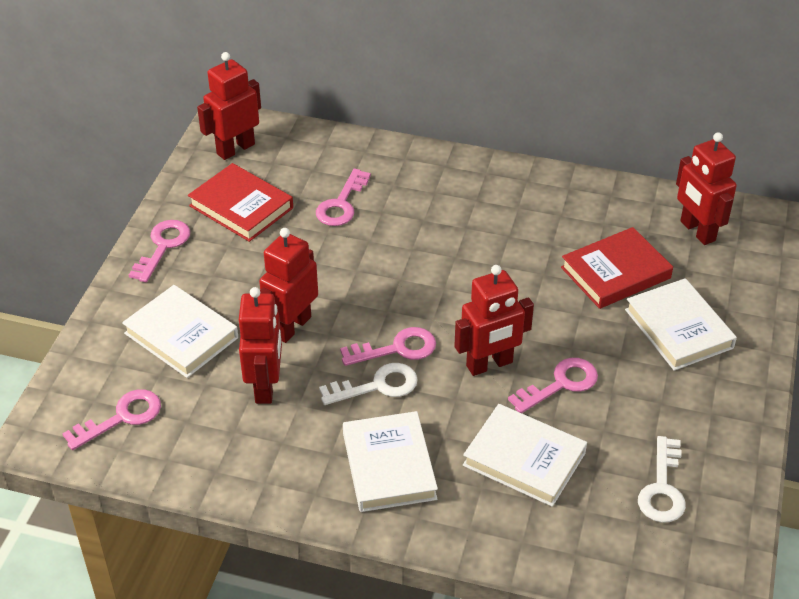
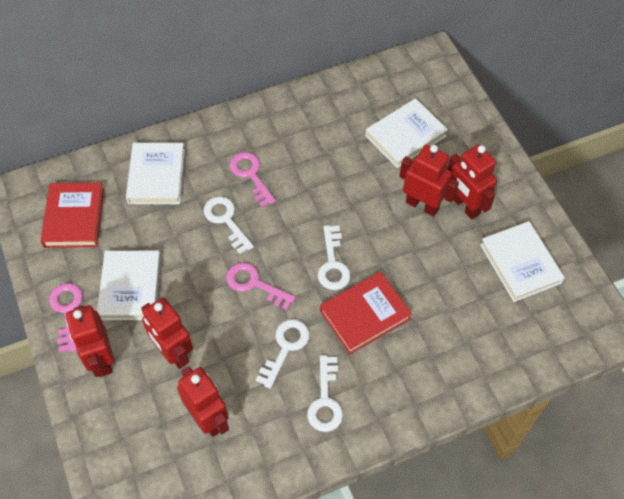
pink key: [62,389,161,450] [129,220,190,282] [316,169,371,226] [340,327,436,366] [508,358,598,413] = 5 -> [49,283,83,353] [226,262,296,310] [229,152,276,208] = 3
white key: [319,363,418,405] [638,436,686,523] = 2 -> [203,196,254,254] [256,319,310,389] [307,355,343,432] [318,225,351,290] = 4

